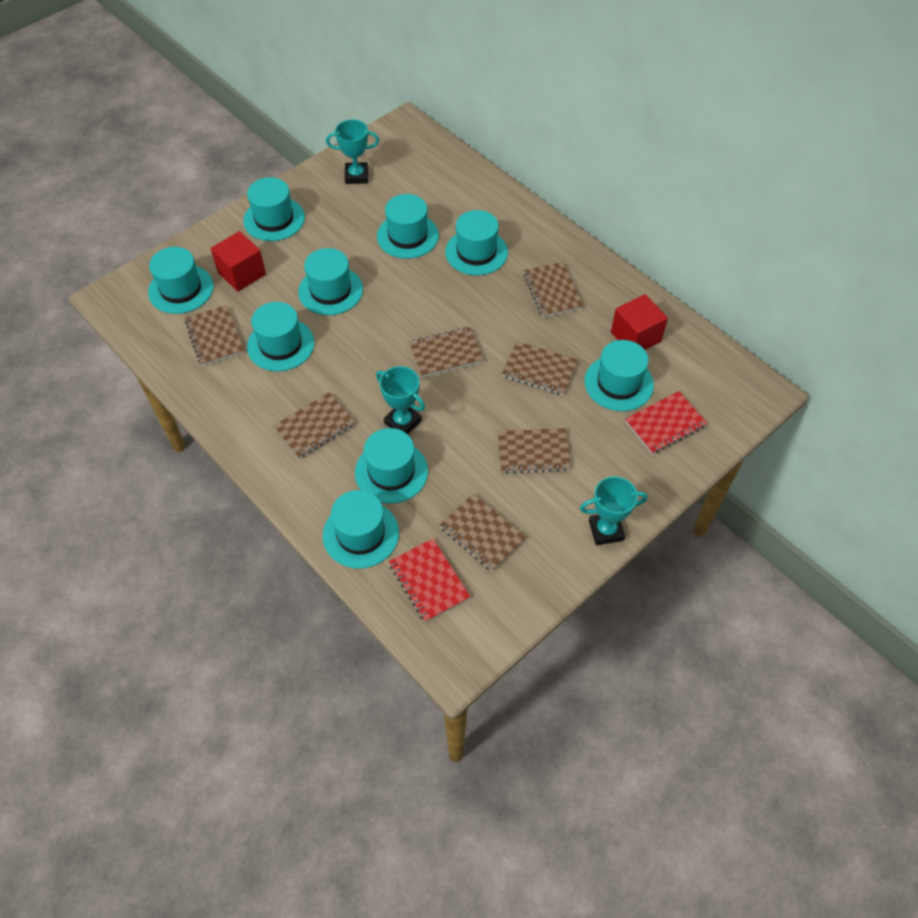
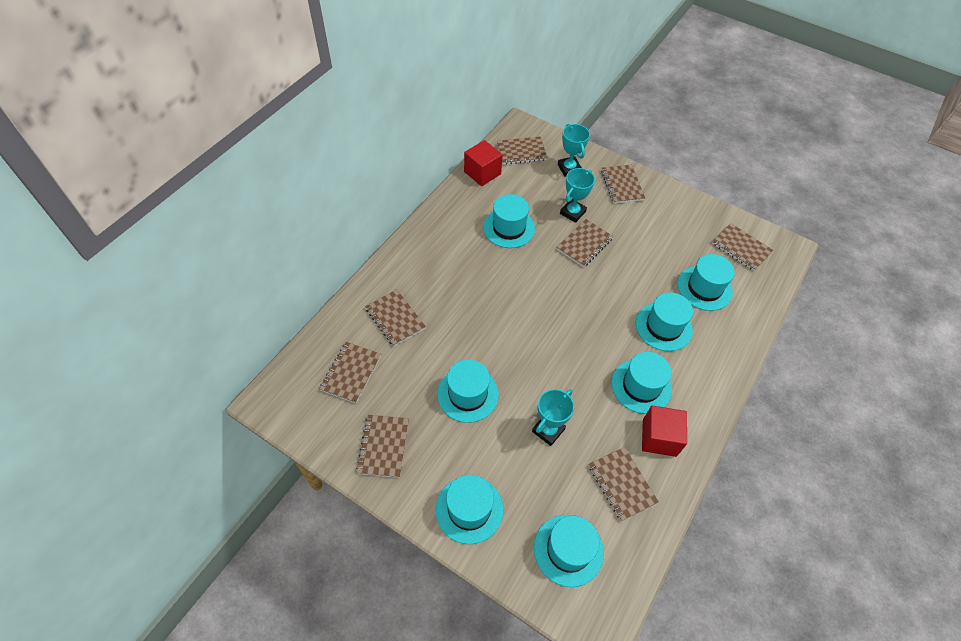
brown notebook: [185,305,244,366] [273,392,355,459] [409,327,484,377] [439,494,527,572] [498,428,571,474] [502,341,578,395] [524,262,584,317] = 7 -> [320,342,381,403] [356,415,409,478] [365,289,426,346] [497,136,547,165] [557,219,613,267] [588,447,659,521] [601,165,645,203] [712,223,773,271] = 8
red notebook: [389,539,470,622] [625,391,708,454] = 2 -> none = 0
turquoise hat: [148,247,214,314] [243,177,305,241] [247,302,314,371] [298,248,363,315] [323,490,399,569] [355,428,428,504] [377,194,439,259] [445,210,508,275] [584,340,654,411] = 9 -> [435,475,503,544] [437,359,499,423] [483,194,535,248] [534,515,604,587] [611,352,672,414] [636,292,693,351] [678,254,735,311] = 7

